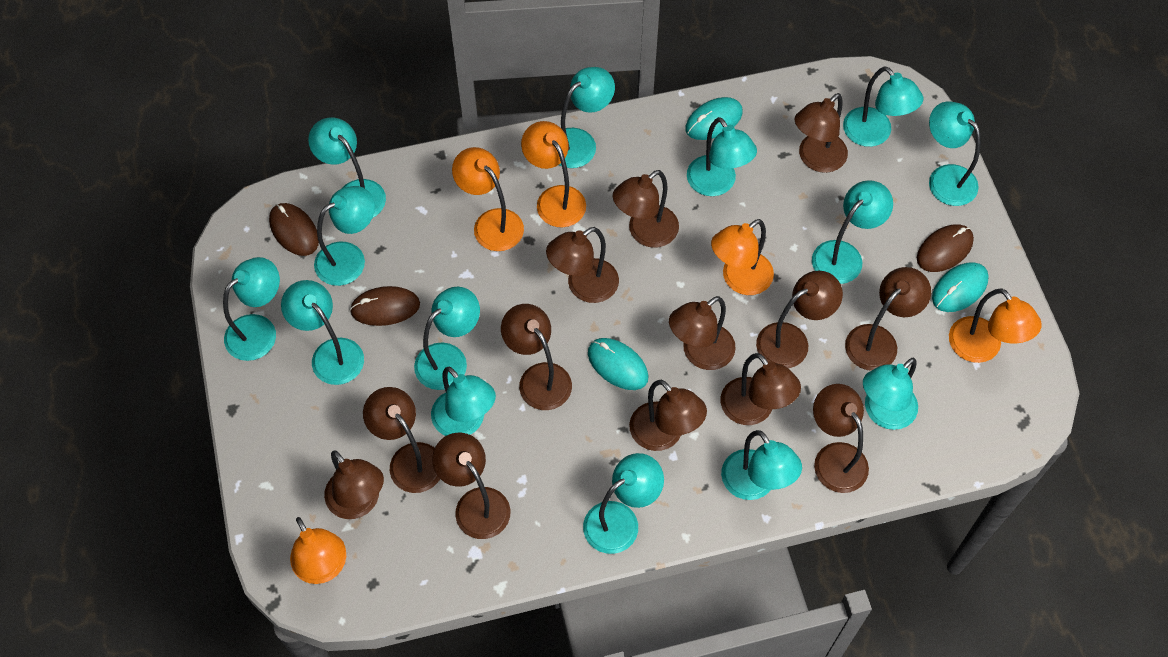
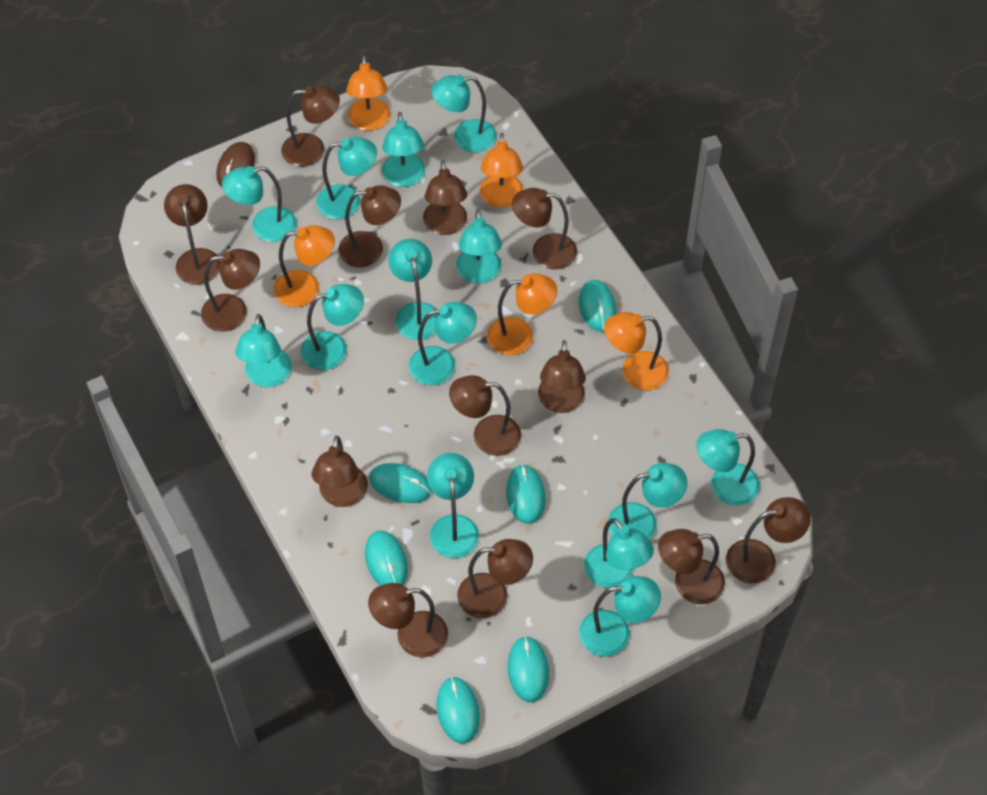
brown mouse: [269,203,319,256] [350,286,420,326] [917,224,974,272] = 3 -> [216,142,255,187] = 1
turquoise mouse: [588,338,649,390] [686,97,743,140] [932,262,989,312] = 3 -> [365,531,408,586] [369,463,432,503] [437,677,480,743] [506,464,546,524] [508,636,549,702] [579,280,617,332] = 6

